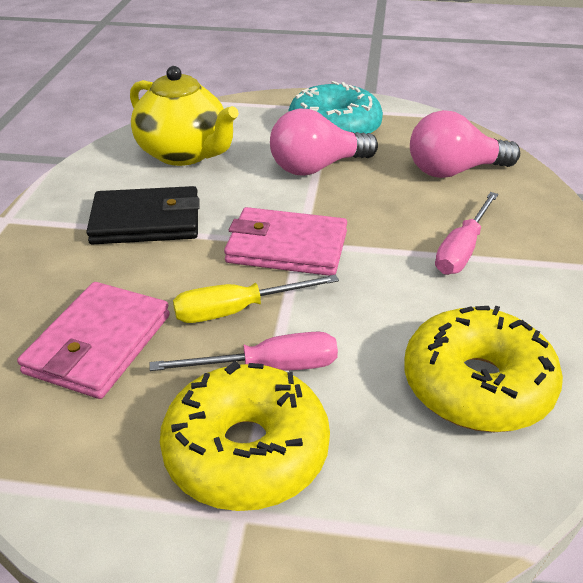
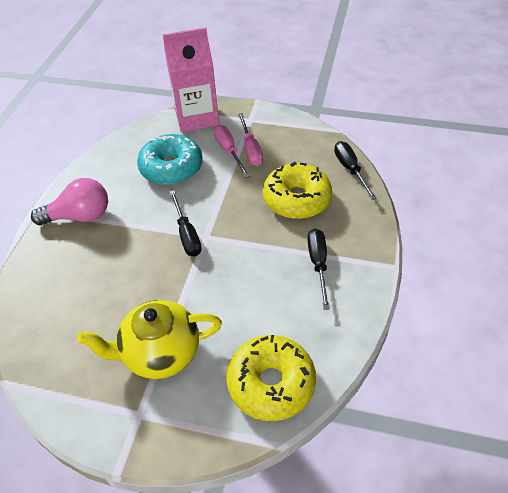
black screwdriver: none = 0 -> [169,190,201,256] [308,229,330,310] [334,141,377,200] = 3
black wallet: [86,186,200,244] = 1 -> none = 0
pink carton: none = 0 -> [163,28,219,132] = 1
pink light bulb: [270,109,378,176] [410,110,520,178] = 2 -> [31,178,108,225] = 1
pink wallet: [17,282,170,399] [224,207,347,276] = 2 -> none = 0
yellow screwdriver: [173,274,339,323] = 1 -> none = 0

